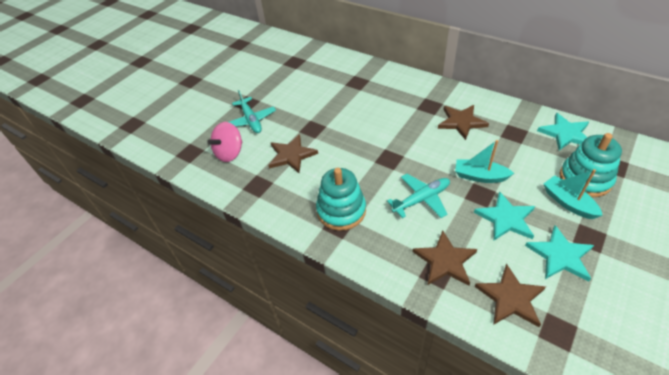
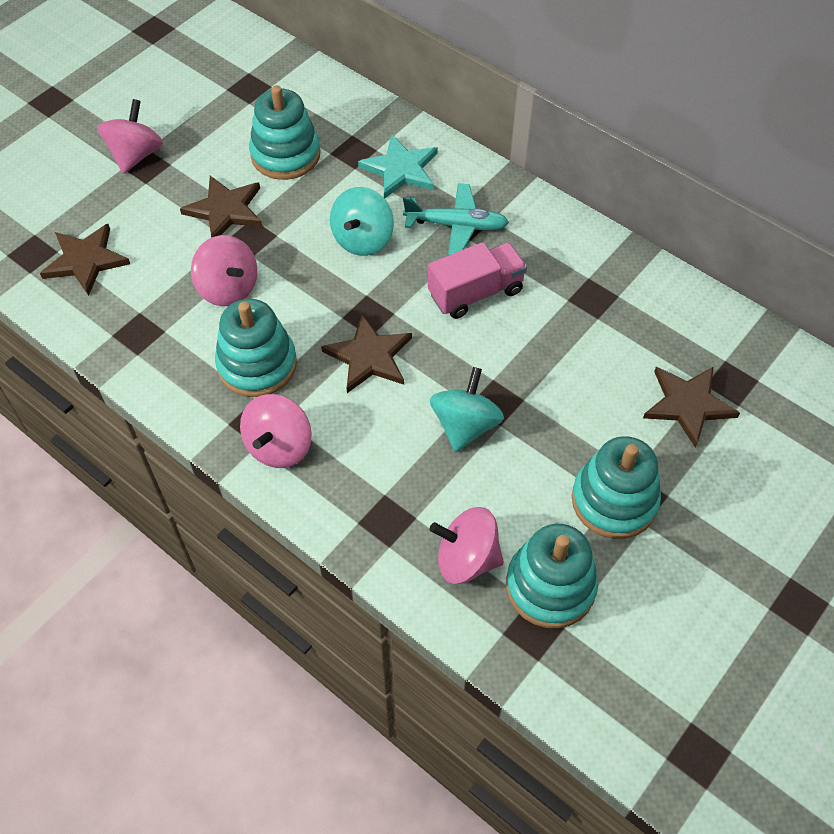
pink spinning top: [207,122,242,162] = 1 -> [97,99,163,174] [191,235,257,306] [240,394,312,468] [430,507,504,584] = 4
pink truck: none = 0 -> [428,242,527,319] = 1
turquoise boat: [455,140,514,183] [544,169,603,219] = 2 -> none = 0
turquoise plane: [229,90,276,133] [387,174,450,218] = 2 -> [403,183,509,255] = 1
turquoise spinning top: none = 0 -> [330,187,394,256] [430,367,504,452] = 2
turquoise stacking toy: [316,168,366,231] [560,133,622,197] = 2 -> [215,299,297,397] [249,85,321,180] [506,524,598,628] [572,436,661,539] = 4
turquoise star: [474,191,535,241] [525,225,594,282] [537,113,589,150] = 3 -> [358,134,438,199] = 1

